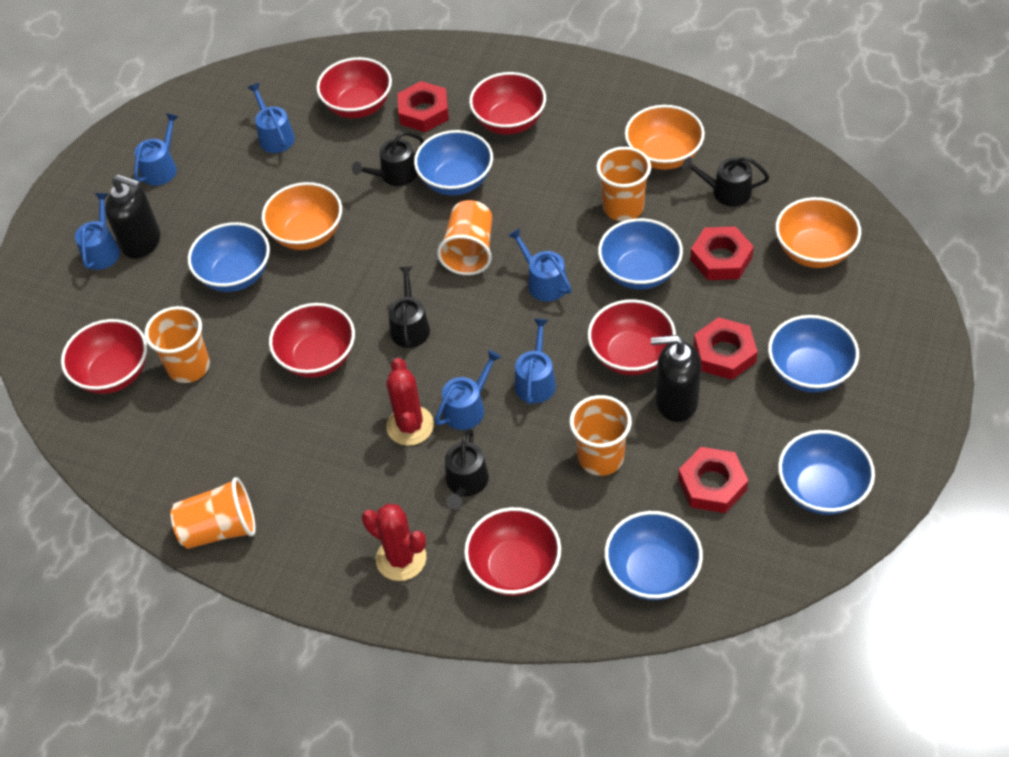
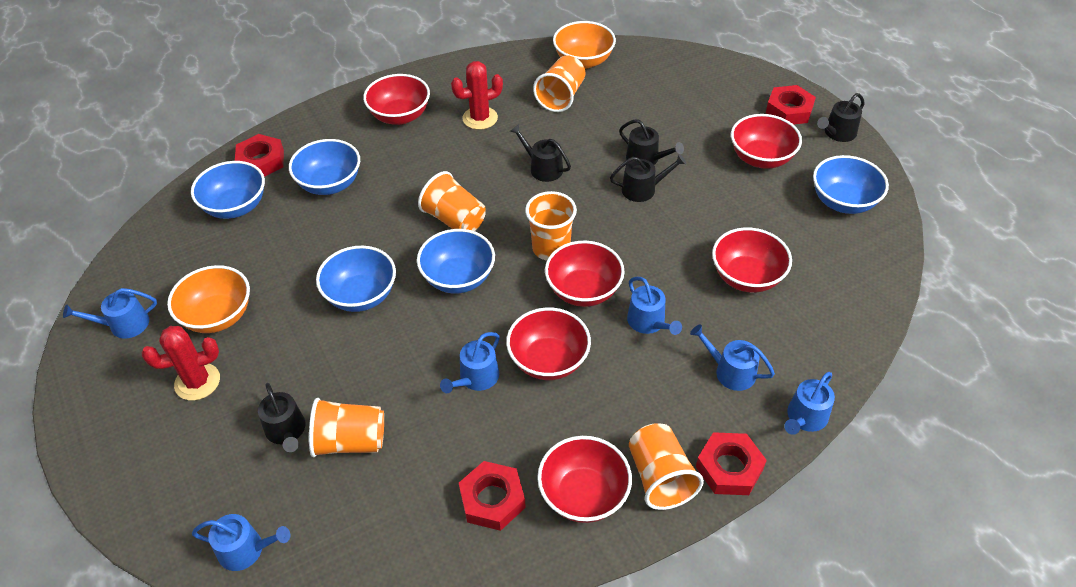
black soap dispenser: [105,174,160,259] [651,335,701,422] = 2 -> none = 0
black watering can: [352,132,424,186] [388,266,430,348] [445,429,489,509] [682,156,769,207] = 4 -> [258,383,305,452] [510,124,571,182] [610,154,686,202] [619,119,684,165] [817,93,865,142] = 5
blue bowl: [188,222,270,292] [414,130,493,196] [598,218,683,289] [604,511,703,600] [768,315,859,393] [778,430,875,515] = 6 -> [191,161,265,219] [289,139,360,195] [316,246,396,312] [417,229,495,293] [813,155,889,214] = 5
orange bowl: [262,182,342,250] [625,105,705,170] [775,197,861,268] = 3 -> [167,265,250,333] [553,21,616,69] = 2

